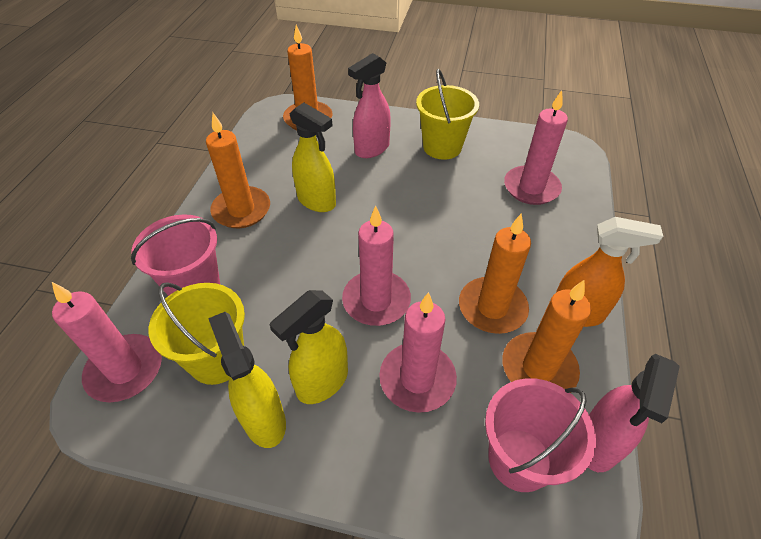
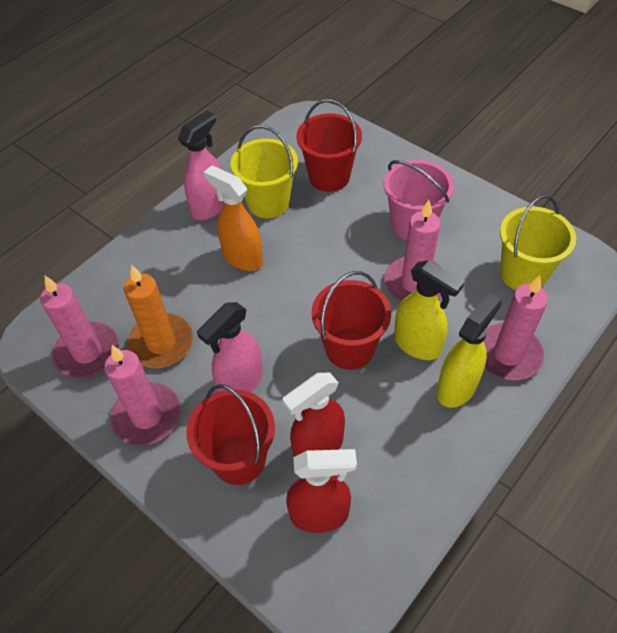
orange candle: [206,113,270,228] [283,25,333,130] [459,214,531,334] [502,280,591,389] = 4 -> [124,265,193,368] = 1
pink bucket: [131,214,220,296] [485,378,596,492] = 2 -> [384,160,454,240] = 1
red bucket: none = 0 -> [186,384,275,485] [296,99,362,192] [312,271,391,370] = 3
red spray bottle: none = 0 -> [282,373,345,457] [286,449,357,533] = 2
yellow spray bottle: [208,312,286,448] [269,290,348,404] [289,102,336,212] = 3 -> [394,260,464,360] [437,293,502,408] = 2

